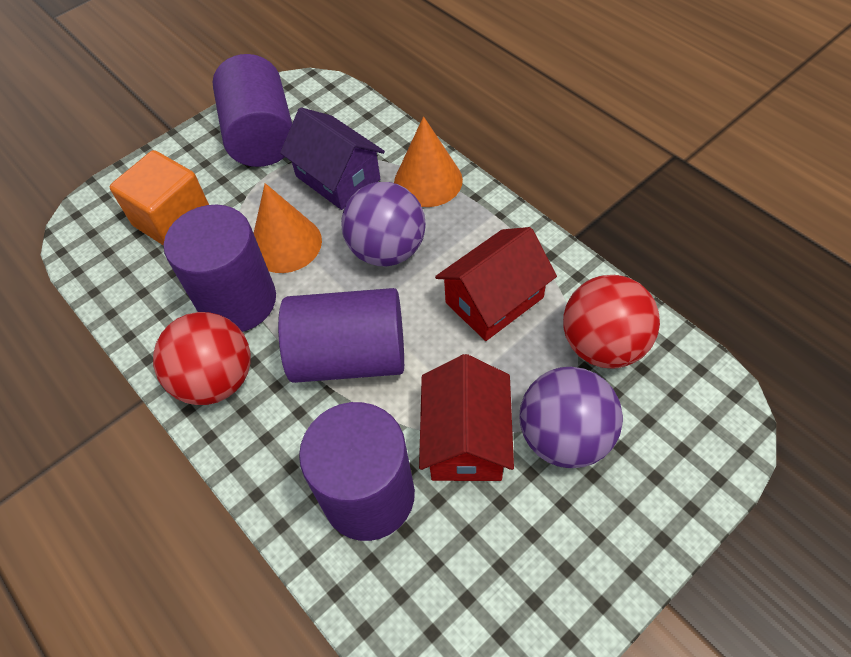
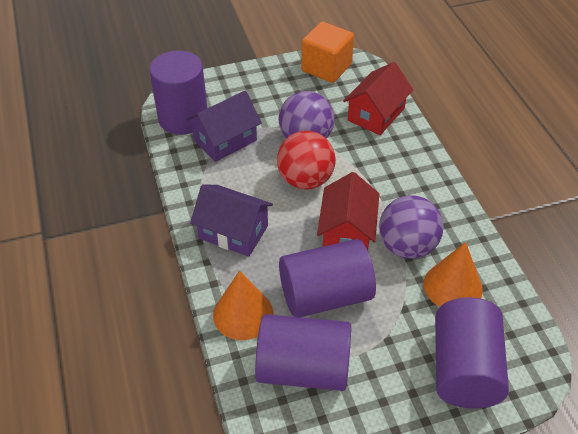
purple house: [280,107,385,210] = 1 -> [186,91,262,162] [190,184,273,257] = 2
red ball: [153,312,251,405] [563,275,660,368] = 2 -> [277,131,336,190] = 1

